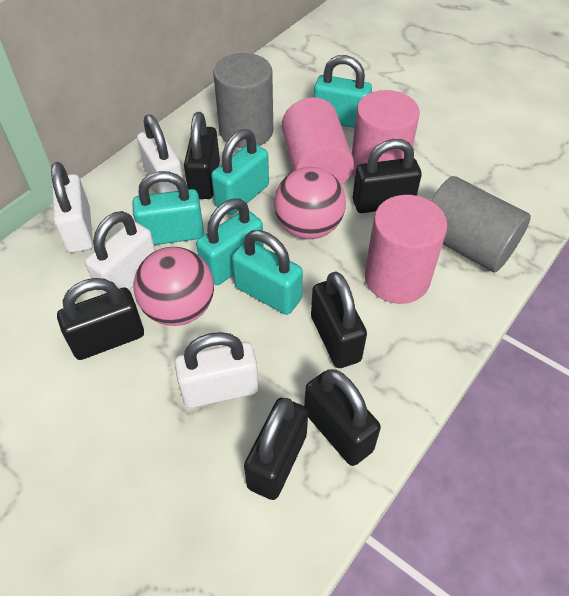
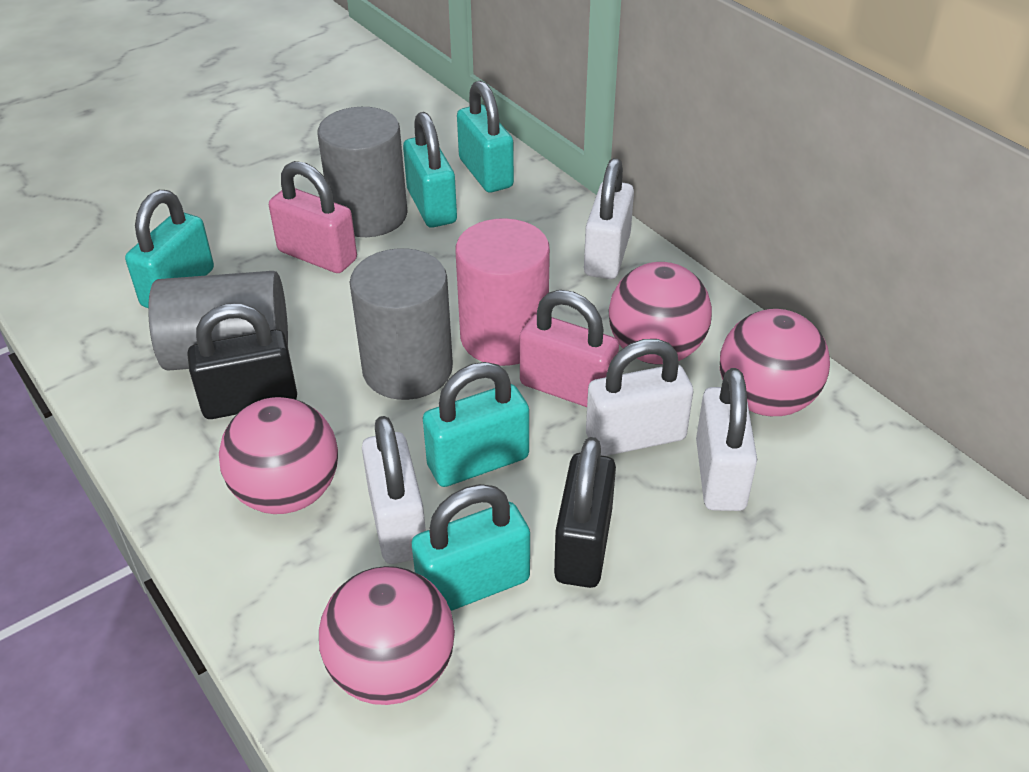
black padlock: [57,278,144,360] [184,112,220,199] [244,398,308,500] [304,369,381,466] [311,271,367,368] [353,139,422,213] = 6 -> [187,303,297,419] [554,437,616,588] = 2
grey cylinder: [213,53,273,148] [431,176,531,272] = 2 -> [148,271,288,371] [317,107,408,237] [349,248,453,400] = 3
pink ball: [134,247,214,326] [274,167,346,239] = 2 -> [219,397,338,514] [319,566,455,705] [609,262,712,365] [720,309,830,416] = 4
pink cylinder: [281,97,354,185] [352,90,420,178] [365,195,447,304] = 3 -> [456,218,550,366] = 1
pink padlock: none = 0 -> [269,161,357,273] [520,290,619,407] = 2

